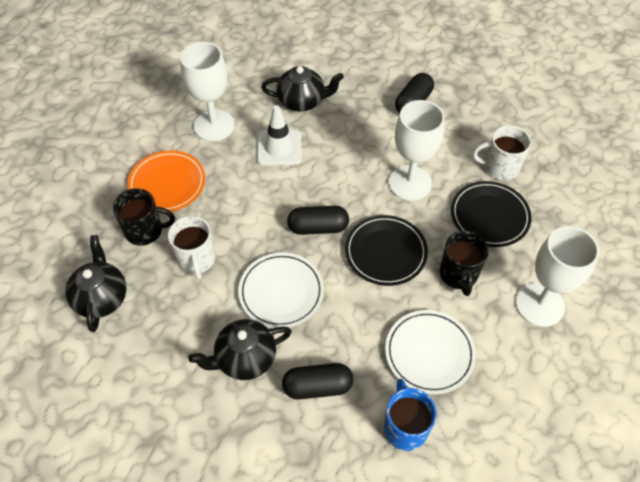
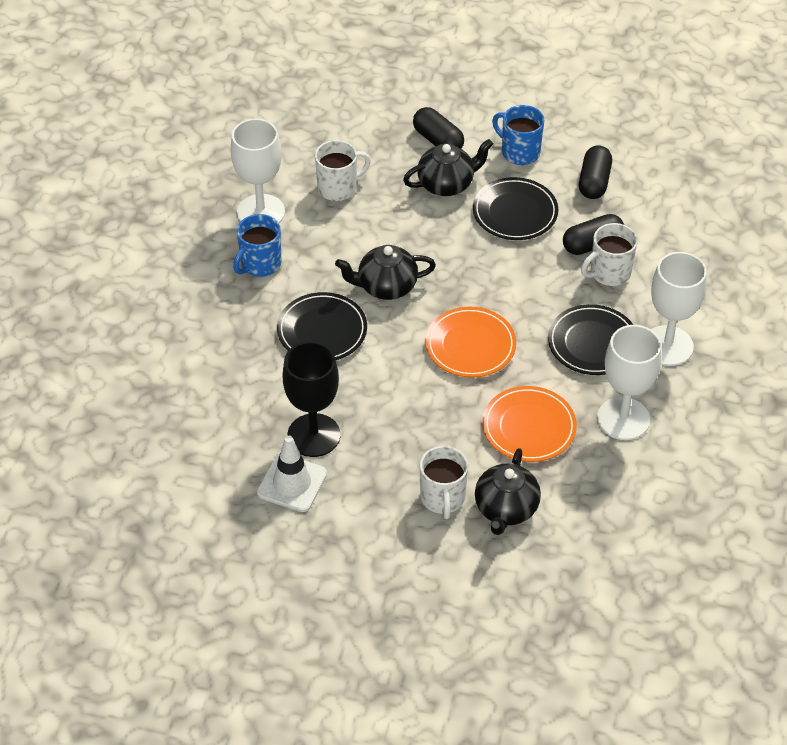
black goblet: none = 0 -> [283,341,340,457] = 1
black mug: [113,188,175,246] [440,231,489,296] = 2 -> none = 0
black plate: [345,215,428,286] [451,181,532,247] = 2 -> [277,292,367,360] [473,177,558,240] [548,304,633,375] = 3
blue mug: [384,379,437,451] = 1 -> [233,214,282,277] [492,105,544,165] = 2
orange plate: [127,150,205,211] = 1 -> [425,307,516,378] [482,386,577,462] = 2
white mug: [168,216,215,280] [473,125,531,180] = 2 -> [315,140,371,201] [420,446,468,519] [581,223,638,286] = 3
white plate: [238,253,324,328] [385,310,476,394] = 2 -> none = 0

